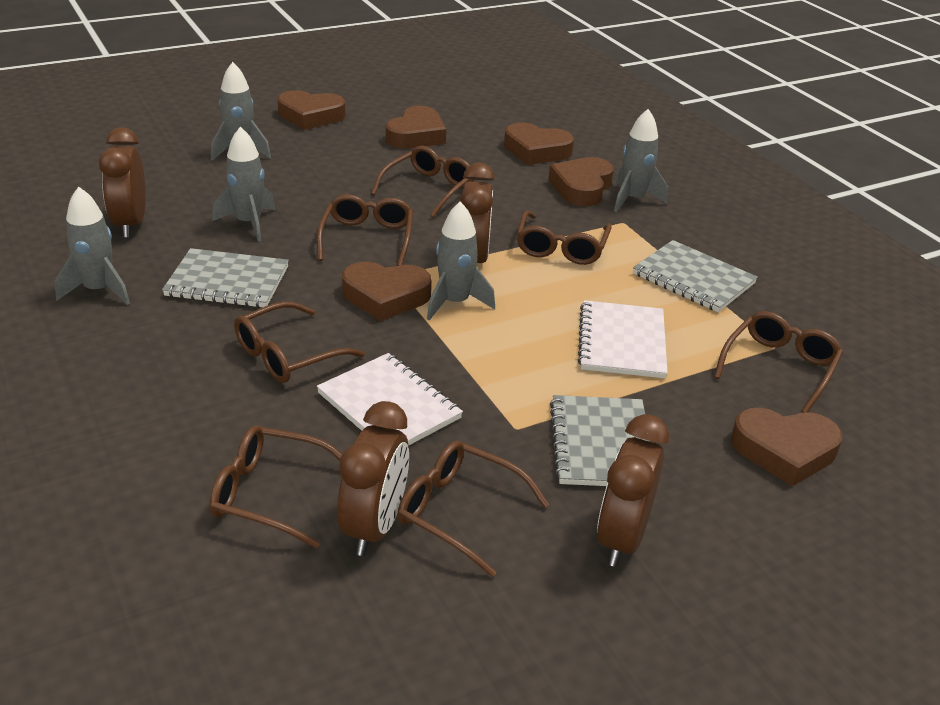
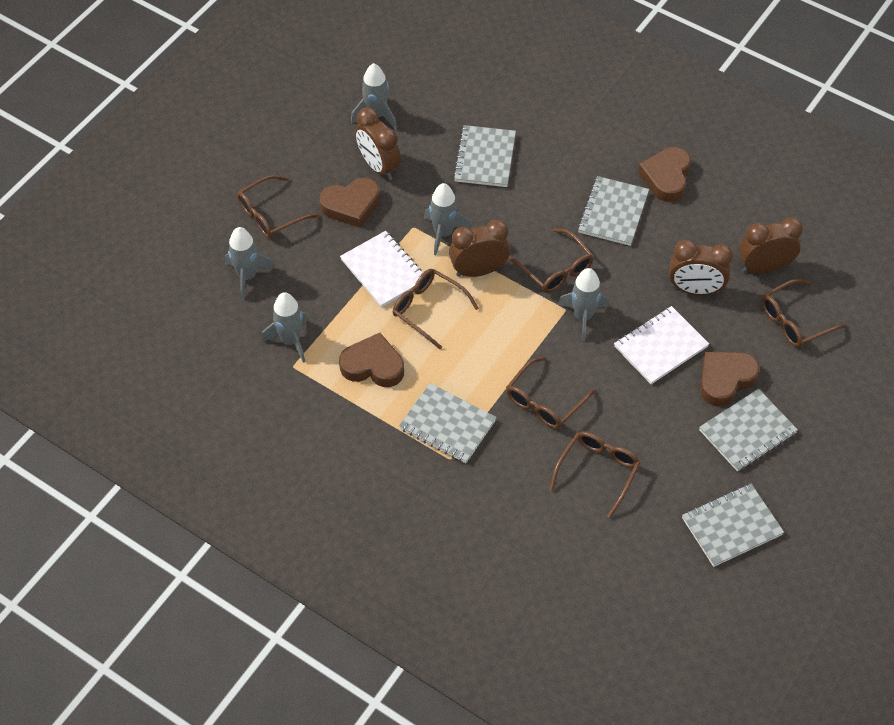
brown glasses: [210,426,342,548] [234,301,365,383] [317,194,413,266] [371,146,474,217] [398,441,550,577] [517,211,612,265] [714,311,843,412] = 7 -> [237,175,319,239] [393,269,479,349] [506,356,595,429] [508,228,594,293] [549,431,640,518] [762,279,846,347] = 6
brown heart: [278,90,345,130] [342,261,431,321] [386,106,446,149] [504,122,574,165] [548,157,614,207] [731,408,842,486] = 6 -> [319,178,380,228] [339,333,404,387] [638,147,691,202] [700,352,760,407] = 4
grey notebook: [162,248,289,308] [550,395,650,486] [633,240,758,312] = 3 -> [399,383,497,463] [453,125,516,187] [578,176,649,246] [682,484,784,567] [699,389,798,472] = 5

